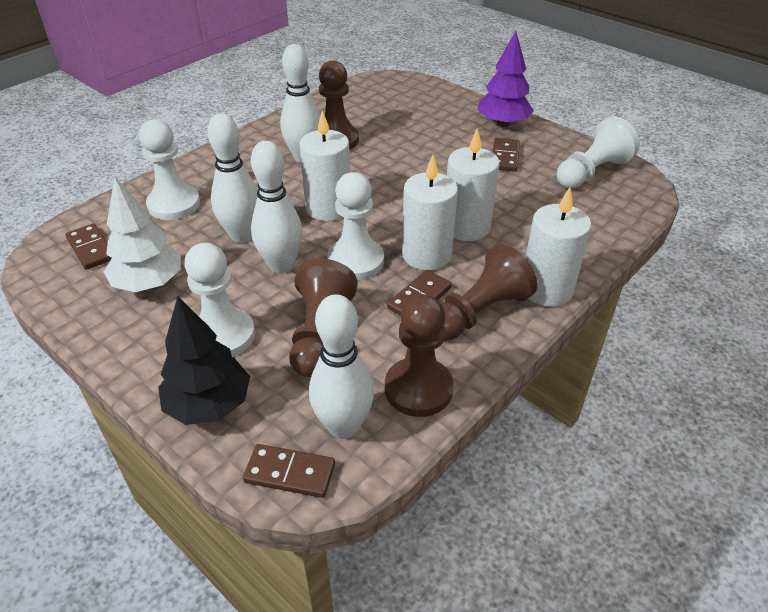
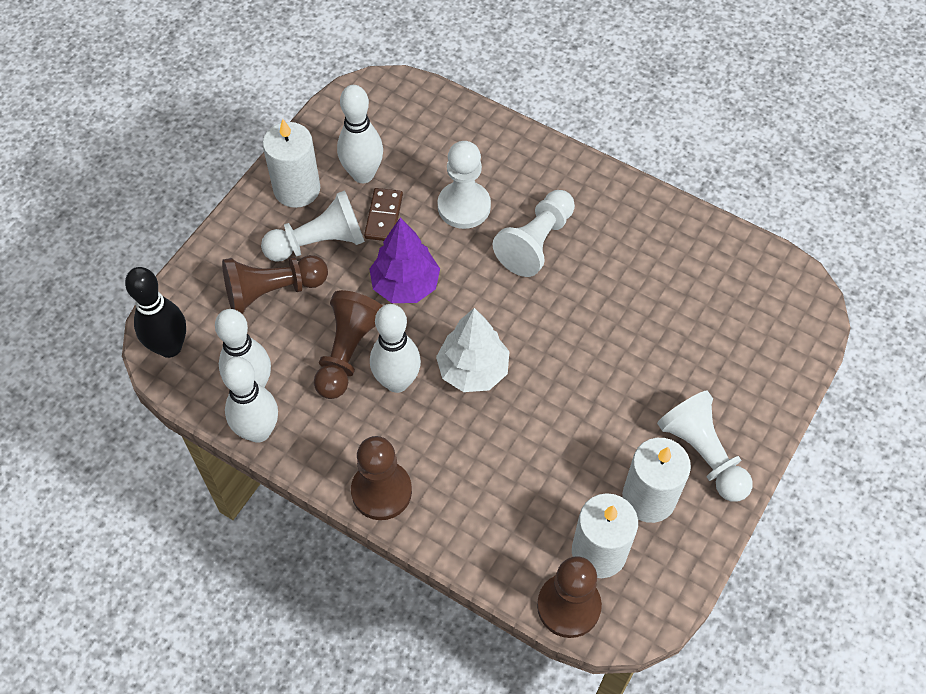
black bowling pin: none = 0 -> [125,267,186,358] = 1
black tree: [158,296,250,425] = 1 -> none = 0
brown domino: [66,224,112,270] [243,444,335,498] [387,270,452,316] [493,138,520,172] = 4 -> [364,188,403,241] = 1
white candle: [300,111,350,221] [402,155,458,270] [447,128,500,241] [525,187,591,307] = 4 -> [263,119,320,208] [572,493,638,578] [622,438,691,523] = 3

